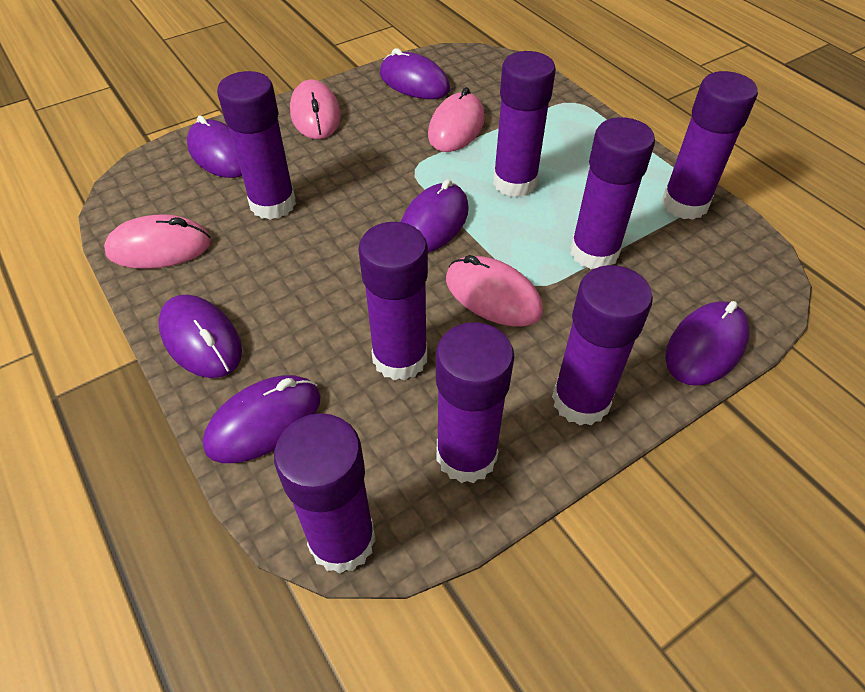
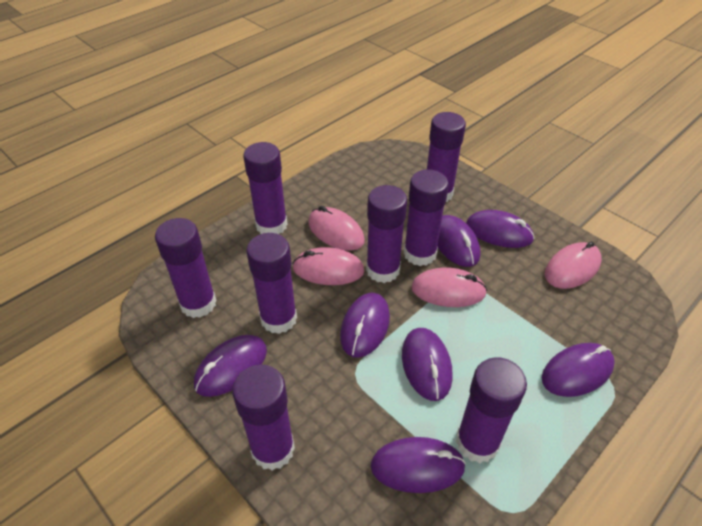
purple mouse: [158,295,242,378] [187,115,242,178] [203,375,321,463] [380,48,450,99] [401,179,469,253] [665,301,750,386] = 6 -> [194,335,267,397] [340,293,390,358] [370,437,466,493] [402,328,453,401] [438,215,480,267] [466,210,535,248] [542,343,615,397] = 7

